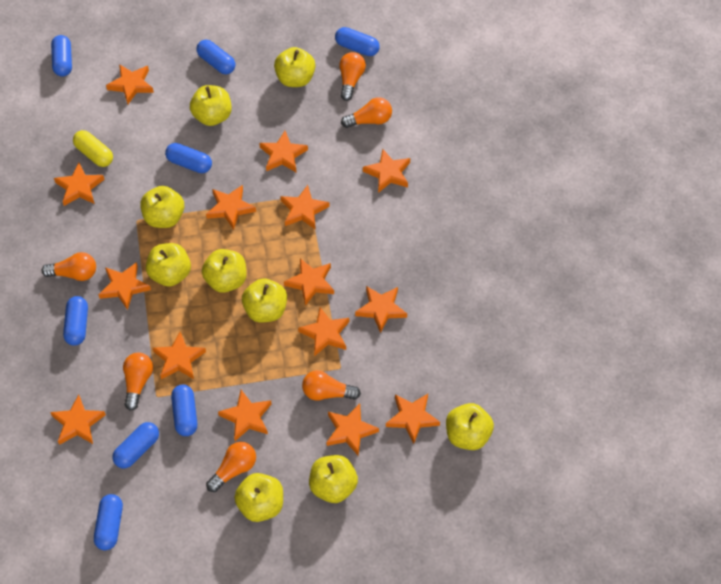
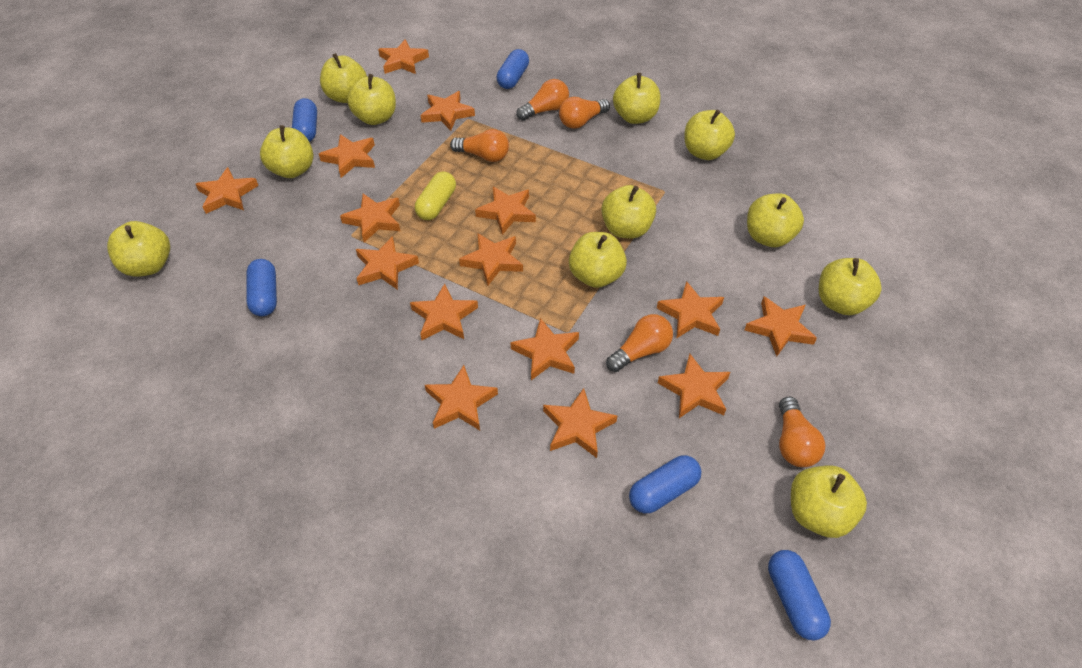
blue capsule: [51,35,72,77] [63,296,88,346] [94,494,123,550] [113,422,159,468] [165,143,212,173] [171,385,197,436] [196,40,235,74] [335,27,380,56] = 8 -> [246,259,277,316] [292,98,317,142] [496,49,529,89] [629,455,701,513] [768,550,831,641] = 5
orange light bulb: [42,252,96,281] [123,352,153,411] [206,442,256,492] [302,370,361,401] [339,52,366,101] [341,97,392,128] = 6 -> [450,129,509,162] [516,79,569,121] [559,97,610,129] [606,314,673,372] [779,396,825,467] = 5
yellow apple: [140,186,184,228] [146,243,191,287] [190,85,232,126] [202,249,247,293] [234,473,283,522] [242,278,287,323] [274,47,315,87] [309,455,358,503] [446,403,494,450] = 9 -> [107,221,170,277] [260,125,313,178] [320,53,367,103] [347,74,396,125] [569,232,627,288] [601,185,656,239] [613,73,660,124] [684,110,735,160] [747,193,804,247] [791,466,867,538] [819,258,882,315] = 11

